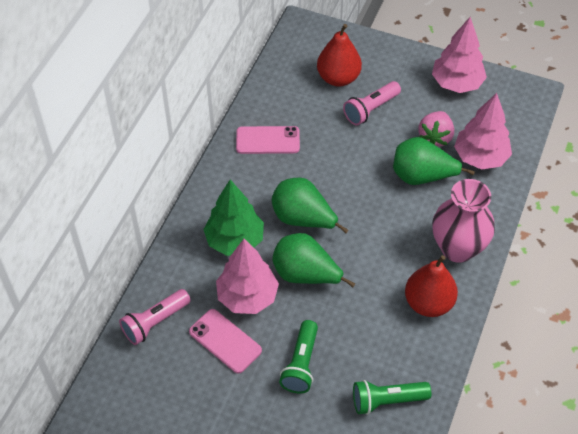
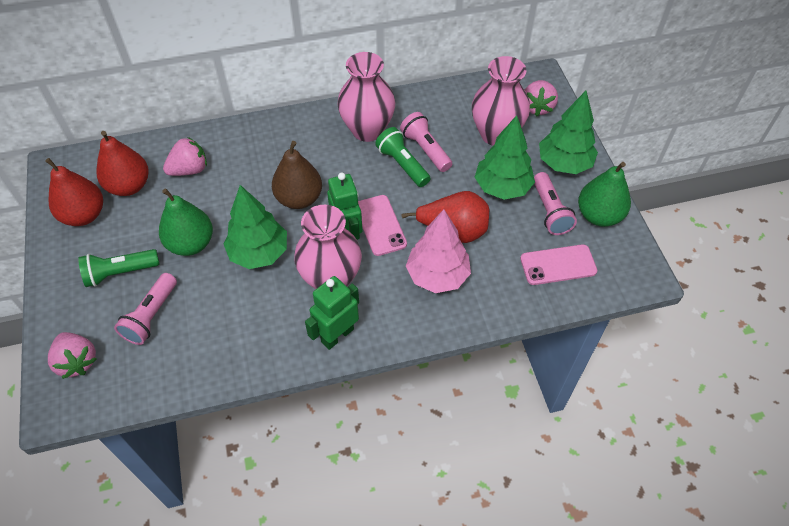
brown pear: none = 0 -> [272,141,322,209] = 1
green pear: [272,177,349,234] [272,233,355,288] [393,137,475,185] = 3 -> [159,188,213,256] [578,162,631,227] = 2
green robot: none = 0 -> [305,276,359,350] [327,172,362,240] = 2
green tree: [203,179,264,256] = 1 -> [224,185,287,269] [475,115,535,200] [539,91,598,174] = 3
pink flashlight: [119,289,191,345] [343,81,401,126] = 2 -> [114,273,177,345] [400,112,452,172] [534,172,577,235] = 3
pink strawberry: [418,111,454,147] = 1 -> [48,332,96,379] [163,137,207,176] [525,80,558,116] = 3
pink tree: [216,239,279,314] [432,17,487,93] [454,93,512,170] = 3 -> [406,209,471,293] = 1
pink vase: [432,179,495,263] = 1 -> [294,205,362,289] [338,52,395,142] [472,56,530,146] = 3
red pear: [317,24,362,87] [405,255,458,317] = 2 -> [45,158,103,226] [96,131,149,196] [402,191,489,243] = 3

